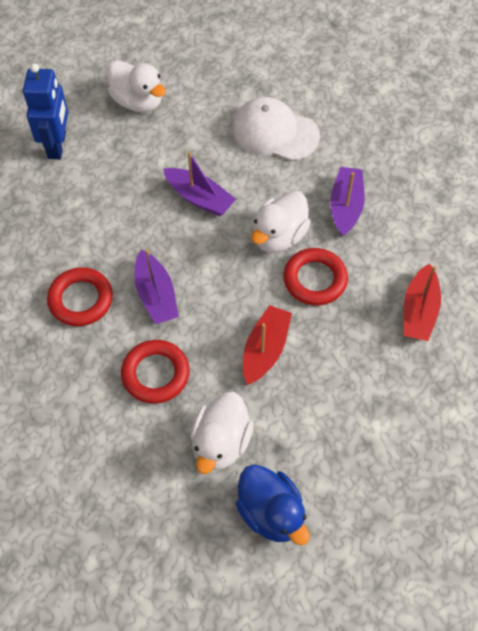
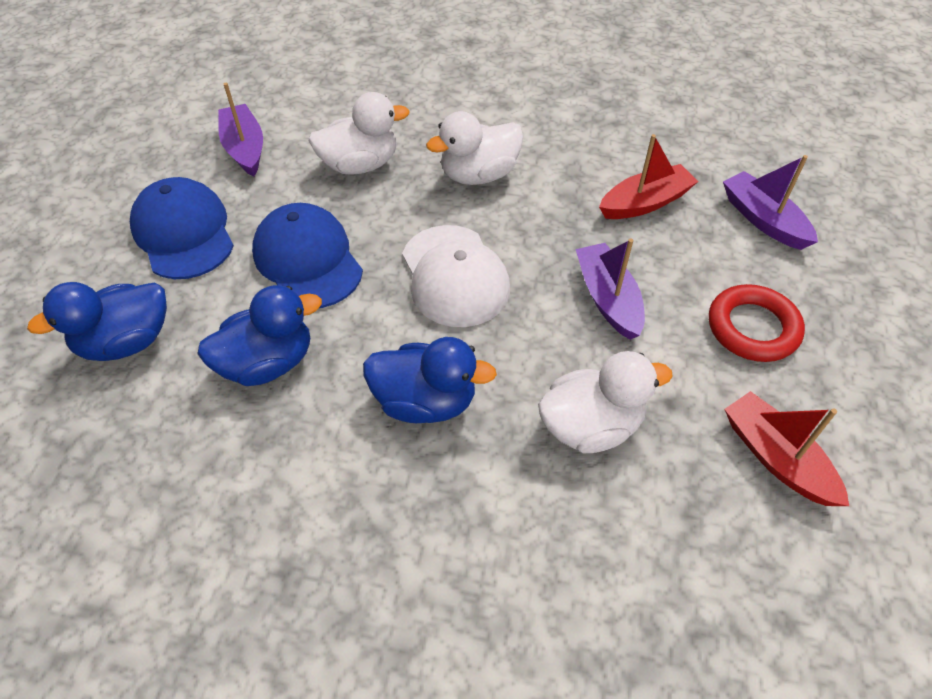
blue cap: none = 0 -> [130,177,234,279] [252,203,363,308] = 2
blue duck: [235,464,309,545] = 1 -> [27,282,167,361] [198,285,322,386] [363,337,497,423] = 3
blue robot: [23,63,68,159] = 1 -> none = 0
red ring: [47,267,113,326] [121,340,190,404] [283,248,348,306] = 3 -> [709,284,805,362] = 1

